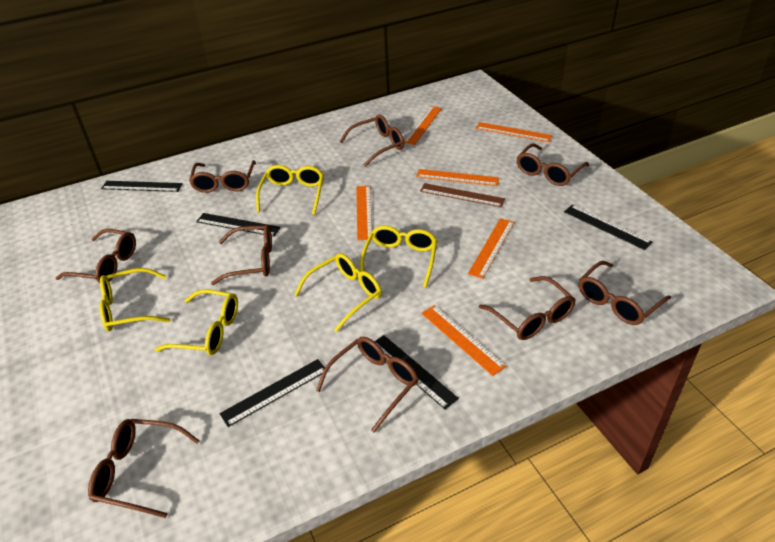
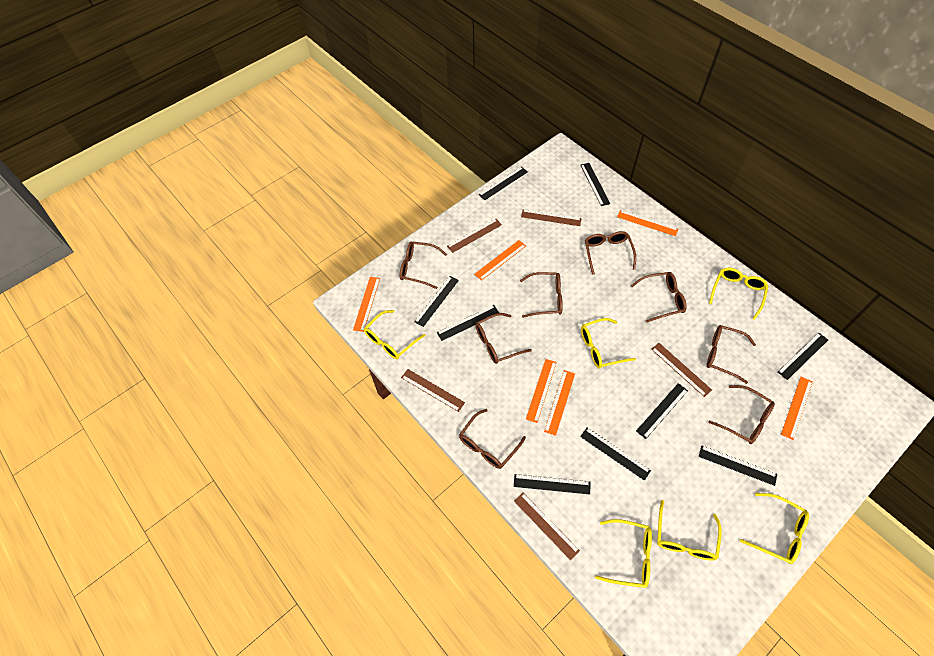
black ruler: [101,181,183,192] [196,213,281,237] [220,359,325,427] [374,335,459,410] [564,205,652,250] = 5 -> [414,276,459,327] [437,305,499,341] [479,167,527,200] [514,474,590,495] [580,163,610,206] [580,428,651,481] [636,383,688,439] [699,446,777,486] [778,333,828,380] = 9
brown glasses: [56,229,136,283] [88,419,200,518] [189,160,256,193] [211,224,272,285] [316,337,419,433] [339,115,404,167] [479,276,576,340] [516,143,589,186] [579,261,671,325] = 9 -> [400,241,447,289] [459,409,526,469] [475,313,532,364] [520,272,563,318] [585,231,636,275] [631,272,687,323] [707,325,756,384] [708,385,775,444] = 8
brown ruler: [420,183,505,207] = 1 -> [401,369,465,412] [447,219,502,253] [514,493,580,560] [521,209,581,226] [651,343,712,397] = 5
yellow glasses: [99,268,170,331] [154,289,238,355] [256,165,324,215] [294,253,382,332] [360,226,437,288] = 5 -> [364,310,425,359] [581,318,636,368] [595,519,652,588] [657,500,722,561] [709,268,768,320] [740,493,809,564] = 6

